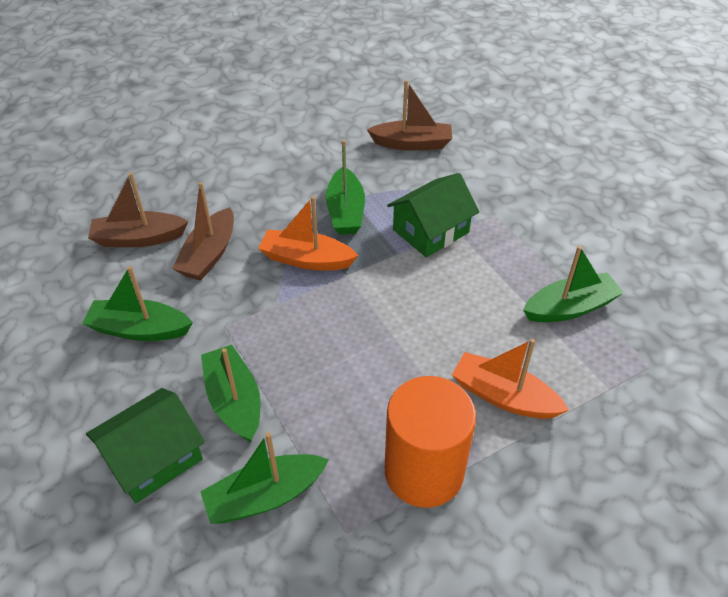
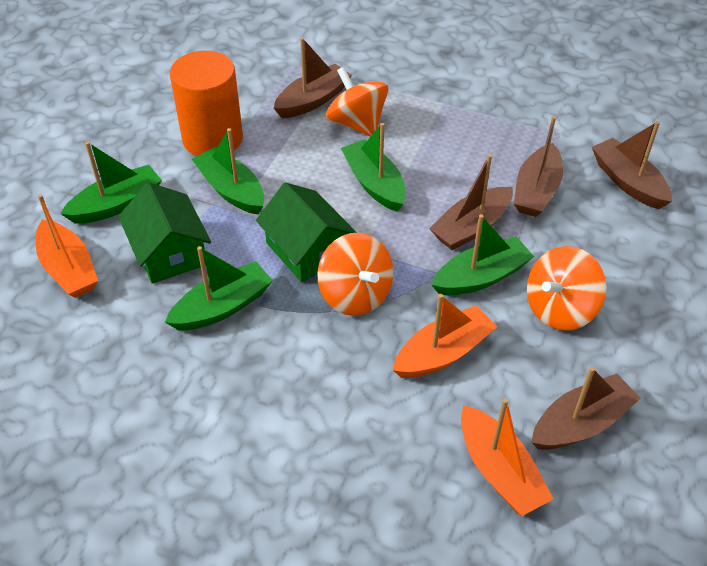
brown boat: [88,172,189,247] [172,182,234,281] [367,80,452,151] = 3 -> [274,37,352,118] [429,154,513,250] [514,116,563,217] [532,367,641,450] [592,121,672,209] = 5
orange boat: [258,196,359,271] [452,339,569,419] = 2 -> [36,194,98,298] [393,294,497,378] [461,398,553,516] = 3
orange spinning top: none = 0 -> [317,233,394,316] [326,67,389,137] [527,246,606,331] = 3

